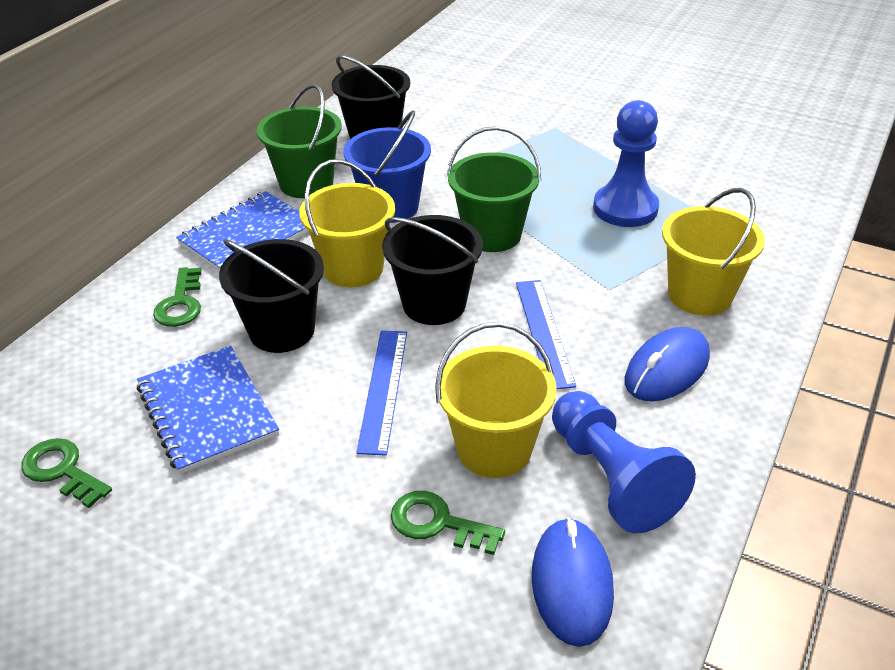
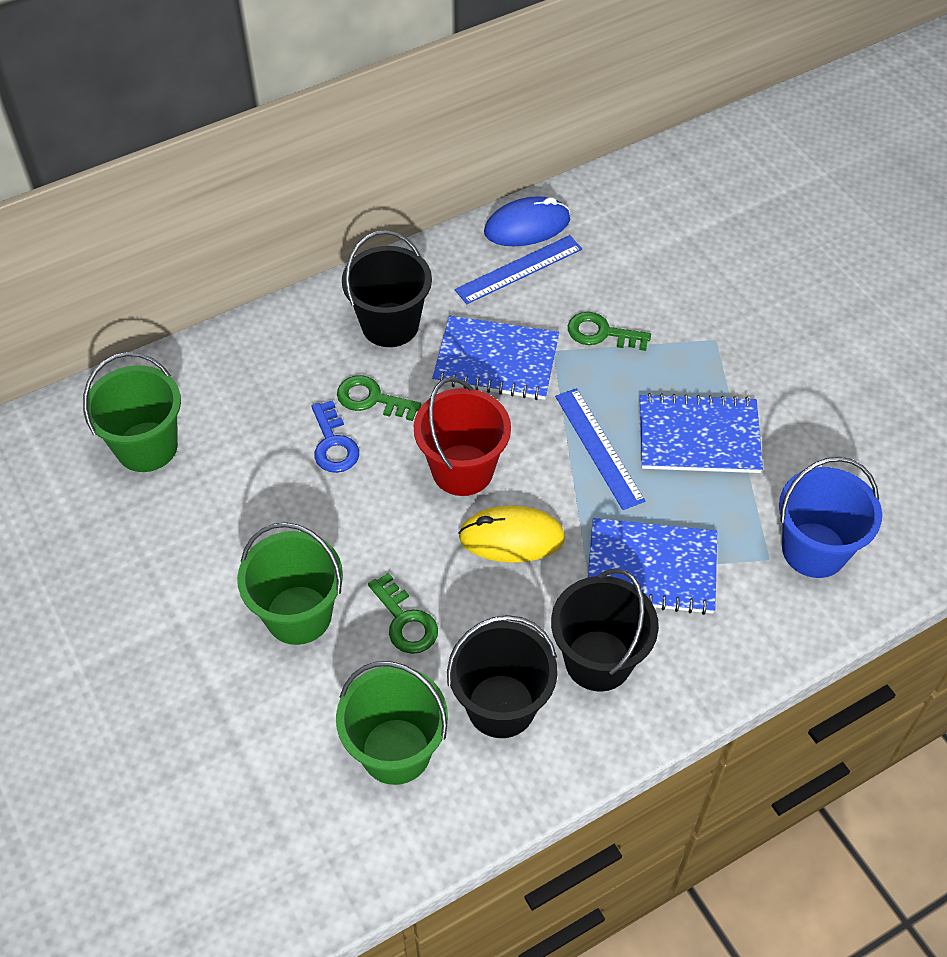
blue key: none = 0 -> [312,400,359,473] = 1
blue mouse: [532,517,614,647] [625,327,710,401] = 2 -> [484,196,570,246] = 1
blue notebook: [137,346,279,474] [176,191,309,272] = 2 -> [432,316,559,400] [588,518,717,615] [640,393,763,473] = 3
blue pawn: [552,391,696,533] [593,100,659,227] = 2 -> none = 0
green bucket: [257,84,342,198] [446,126,541,252] = 2 -> [83,352,181,472] [237,522,343,645] [336,661,448,785] = 3
red bucket: none = 0 -> [414,377,511,496] = 1
yellow bucket: [299,159,395,287] [435,322,557,478] [662,188,765,316] = 3 -> none = 0
yellow mouse: none = 0 -> [458,506,565,563] = 1

